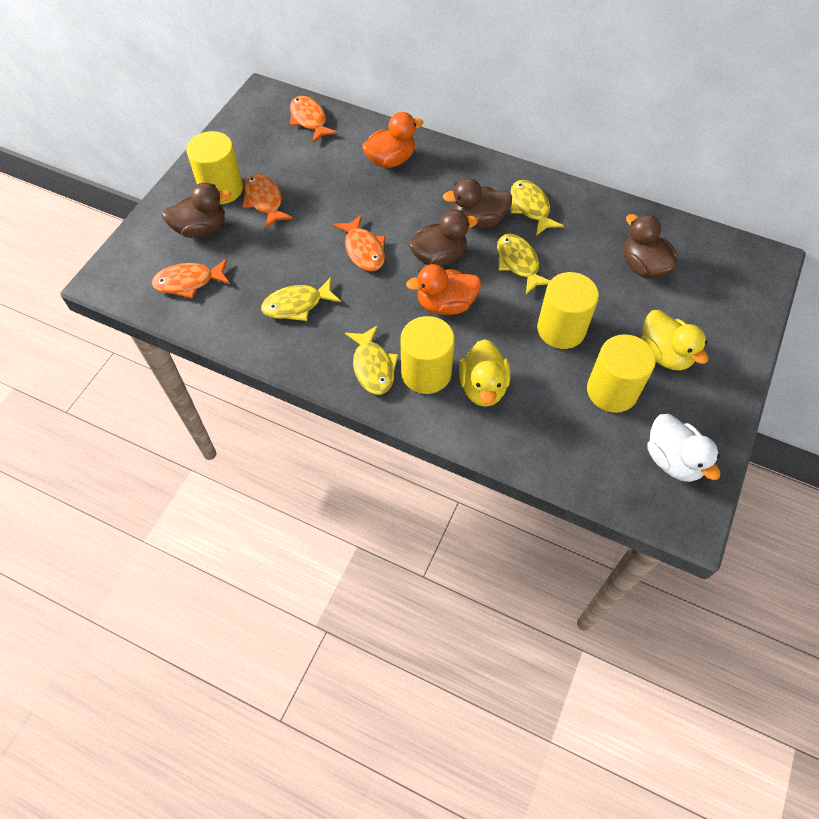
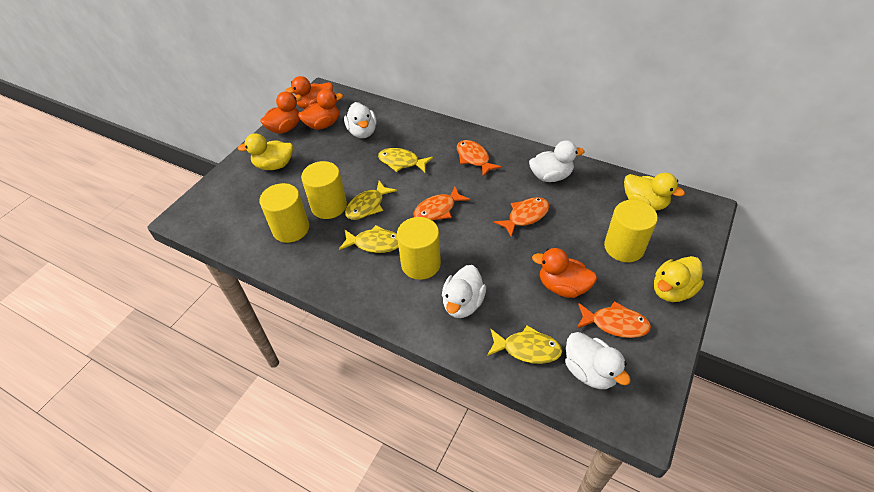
brown duck: [162,183,231,238] [409,210,478,266] [443,178,512,228] [624,214,678,279] = 4 -> none = 0
orange duck: [362,112,423,168] [406,264,481,315] = 2 -> [260,91,302,134] [285,76,333,109] [298,89,343,130] [532,248,597,298] = 4
white duck: [647,414,720,482] = 1 -> [344,102,377,138] [442,265,486,318] [529,140,584,182] [565,332,631,389] = 4
yellow duck: [459,339,510,407] [641,310,708,371] = 2 -> [238,133,293,170] [624,173,685,211] [654,256,704,302] = 3

